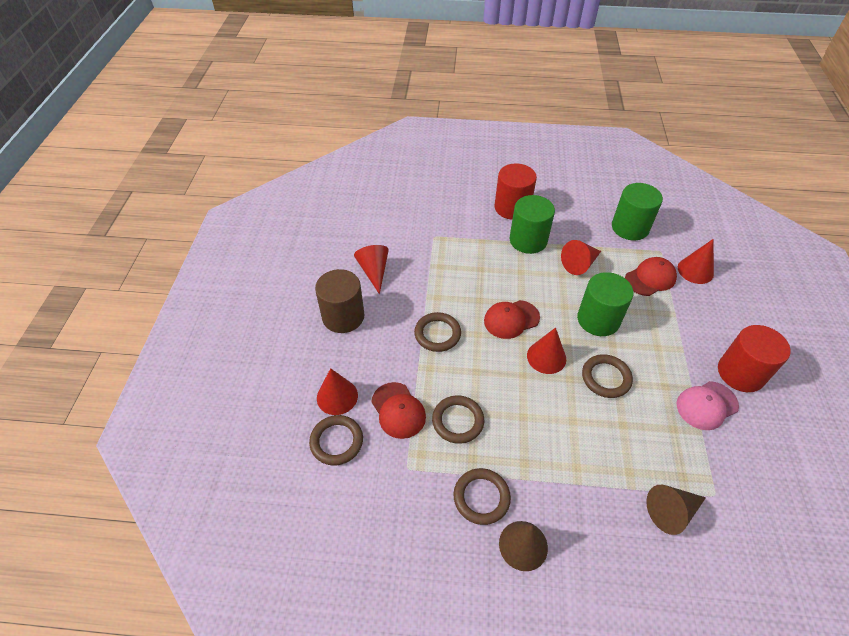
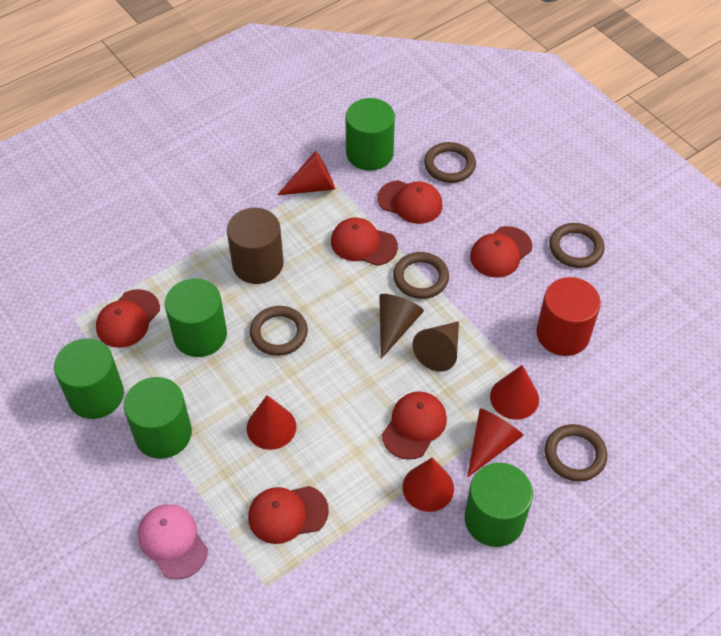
green cylinder: [510,195,555,254] [577,272,634,336] [612,183,663,240] = 3 -> [54,338,124,419] [124,377,192,459] [165,278,227,357] [346,98,395,171] [465,463,533,547] = 5
red cap: [371,382,426,439] [484,300,540,339] [625,257,677,296] = 3 -> [96,289,160,348] [248,486,329,544] [331,218,398,266] [378,180,443,224] [382,391,447,460] [470,226,532,278] = 6
red cylinder: [495,163,537,220] [718,325,791,392] = 2 -> [536,277,601,356] = 1

